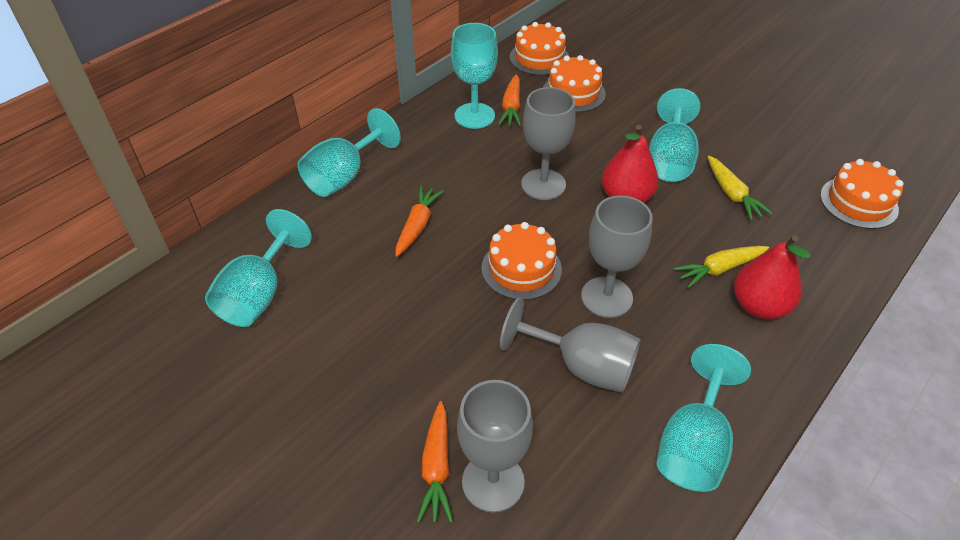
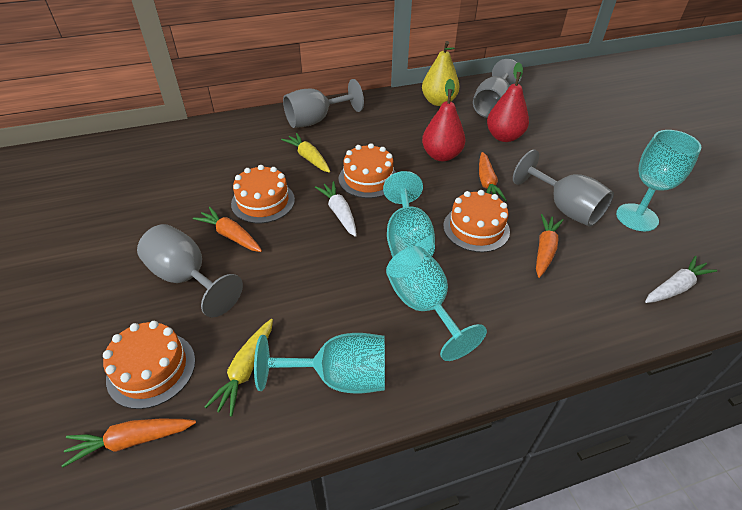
orange carrot: [395,186,444,257] [417,401,453,523] [498,74,521,126] = 3 -> [61,419,196,468] [193,207,262,252] [479,152,507,201] [536,214,564,278] = 4
turquoise goblet: [205,209,312,327] [298,108,401,197] [451,23,498,129] [649,88,700,182] [657,344,751,492] = 5 -> [254,333,385,394] [383,171,435,257] [386,246,487,361] [616,130,701,231] = 4
white carrot: none = 0 -> [315,181,357,237] [645,256,717,303] = 2
yellow pear: none = 0 -> [422,41,460,106] = 1

